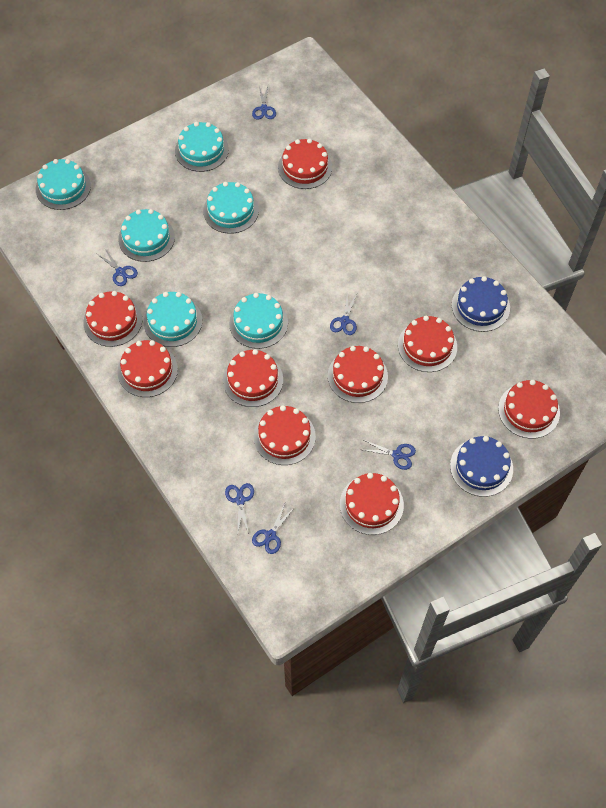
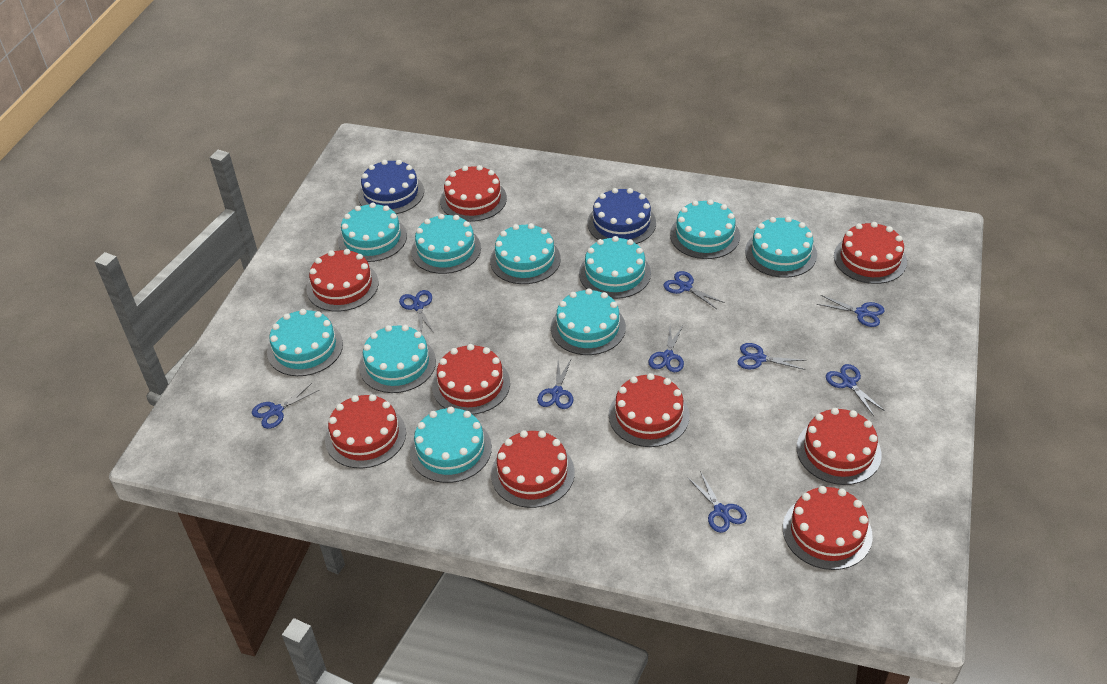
blue scissors: [97,249,138,286] [225,483,254,534] [252,86,276,120] [252,503,295,554] [330,293,357,335] [363,440,416,470] = 6 -> [252,383,319,429] [399,290,434,334] [537,358,574,409] [648,325,684,372] [664,271,725,309] [688,471,747,533] [737,343,806,370] [817,295,885,327] [826,364,885,416] = 9
turquoise cake: [36,159,91,210] [118,209,175,262] [144,292,202,347] [175,122,229,172] [203,182,259,234] [229,293,288,349] = 6 -> [267,309,343,376] [338,203,407,262] [359,325,436,393] [410,407,492,483] [411,214,481,274] [490,223,561,284] [551,288,626,355] [579,236,651,299] [670,199,740,259] [745,217,817,278] = 10

